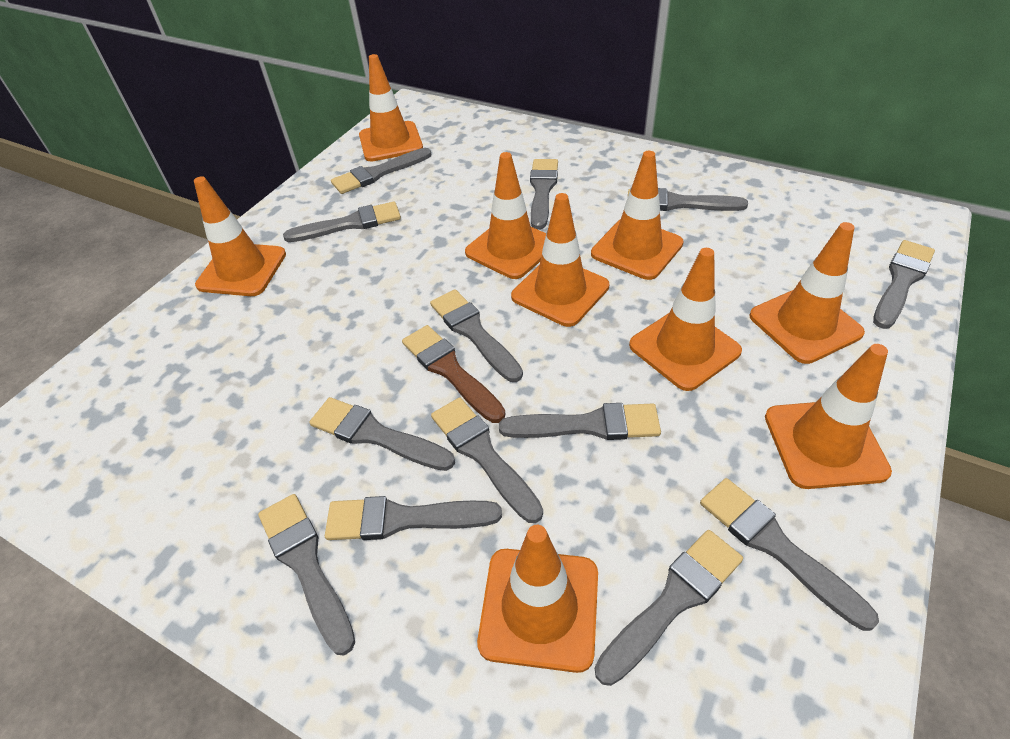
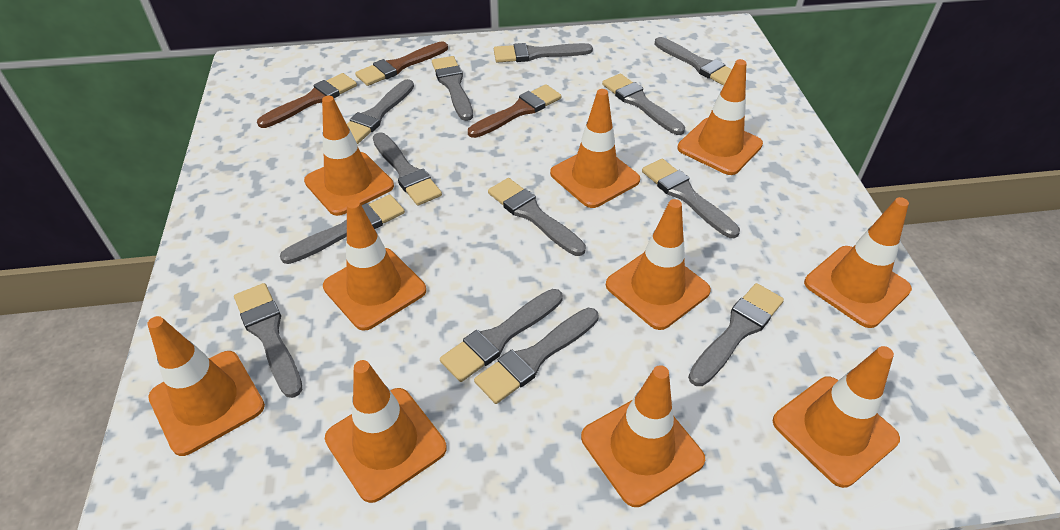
brown brush: [402,325,506,423] = 1 -> [257,73,357,128] [355,41,448,86] [468,84,561,138] = 3
orange traffic cone: [194,176,286,296] [359,54,423,162] [465,152,546,279] [477,525,598,673] [511,193,609,327] [591,151,684,280] [629,248,742,391] [750,222,865,364] [765,344,892,489] = 9 -> [147,316,265,456] [304,96,394,216] [323,200,426,331] [325,360,447,503] [550,89,640,208] [581,365,705,507] [606,199,711,330] [677,59,763,175] [773,346,900,488] [804,197,912,328] = 10

